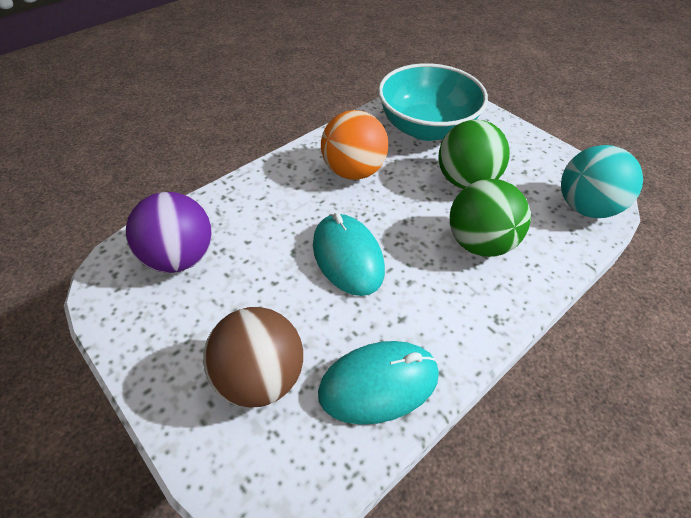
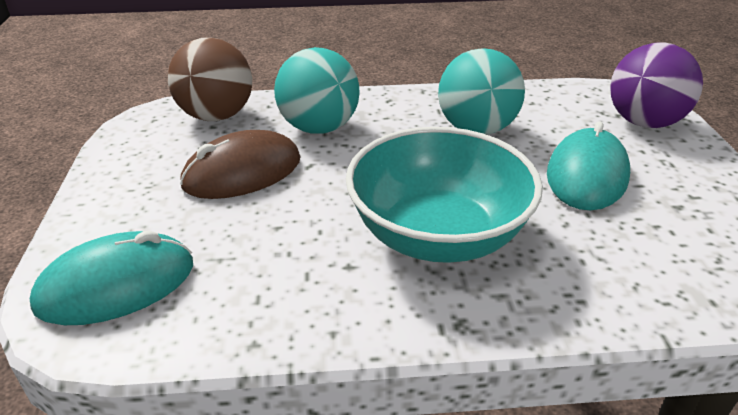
brown mouse: none = 0 -> [180,130,301,199] = 1
green ball: [438,120,510,189] [450,179,531,257] = 2 -> none = 0
orange ball: [321,110,388,180] = 1 -> none = 0
turquoise ball: [561,145,643,218] = 1 -> [274,47,359,134] [438,48,525,135] = 2

